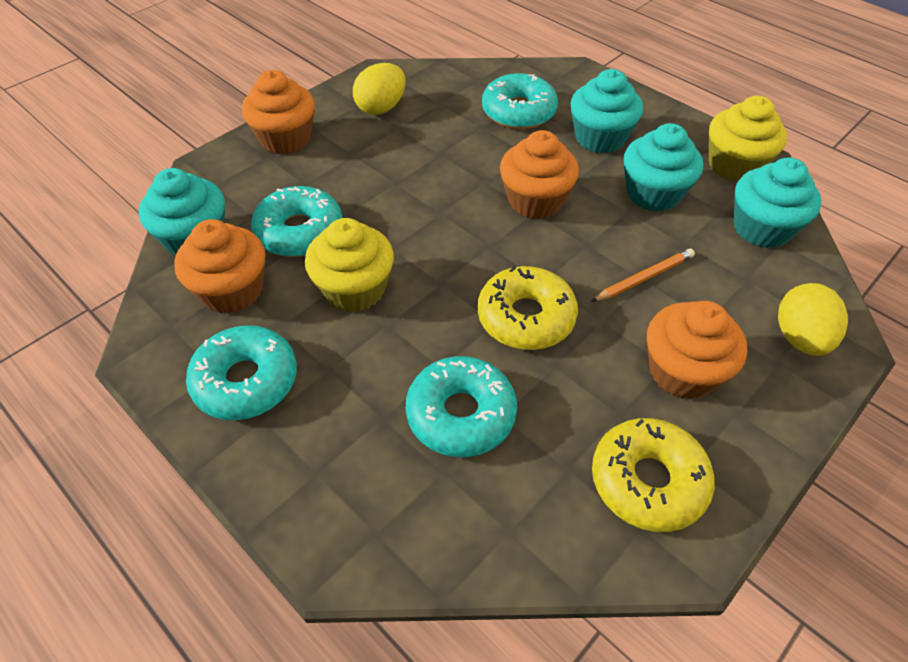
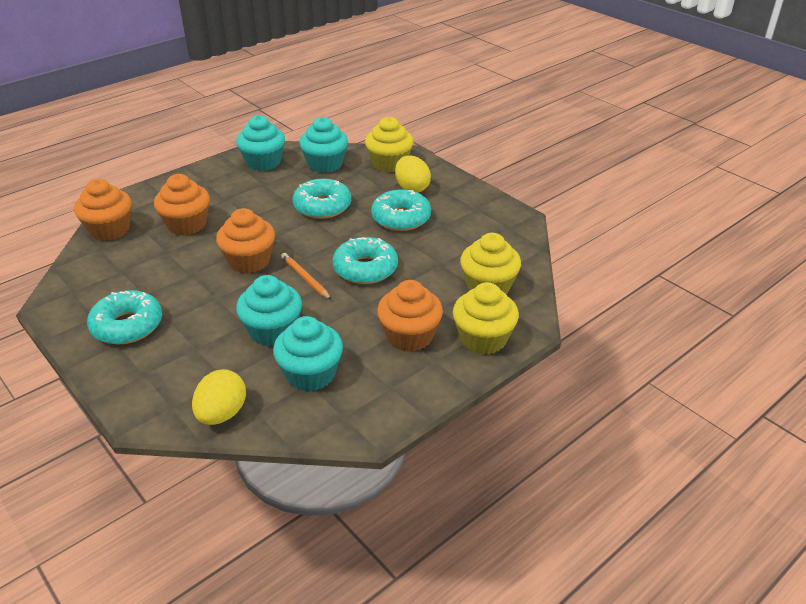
yellow cupcake: [305,218,394,312] [709,96,787,181] = 2 -> [365,117,413,173] [453,282,519,355] [460,233,521,294] = 3
yellow donut: [478,266,578,350] [592,418,715,532] = 2 -> none = 0

